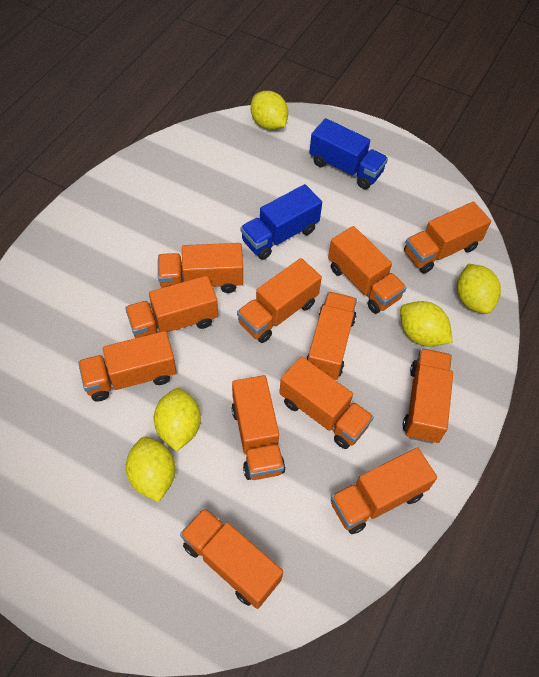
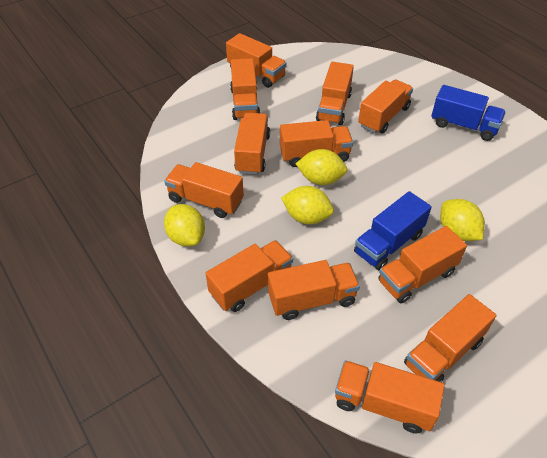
yellow lemon: [126,437,175,502] [154,388,201,451] [251,91,288,130] [400,301,453,347] [457,264,501,314] = 5 -> [164,204,205,247] [281,186,334,224] [296,149,347,185] [440,199,485,241] = 4

